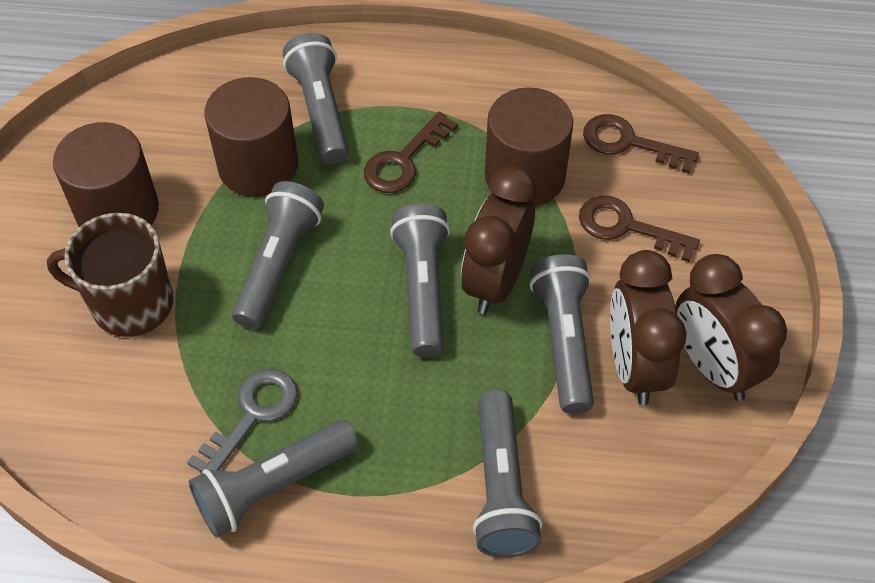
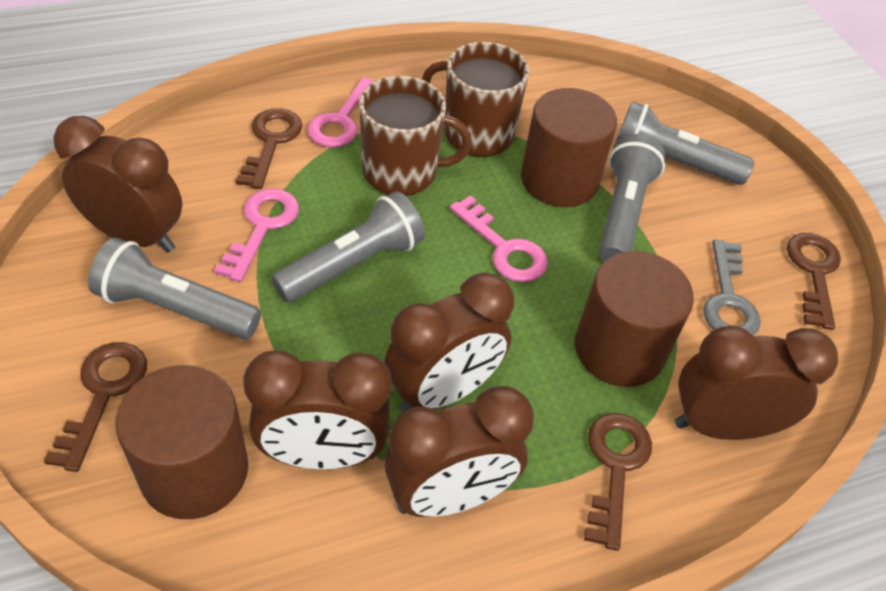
brown clock: [461,166,537,314] [610,250,687,405] [676,254,787,401] = 3 -> [53,116,182,252] [243,350,392,469] [384,272,514,413] [384,386,534,517] [675,326,838,440] = 5
brown key: [364,112,458,193] [579,196,700,262] [583,114,699,174] = 3 -> [44,342,147,472] [236,108,302,189] [584,413,652,551] [787,233,841,330] = 4
brown mug: [47,213,173,337] = 1 -> [359,76,472,196] [422,42,529,157] = 2
grey flashlight: [189,420,358,538] [232,181,324,329] [283,33,349,165] [390,204,450,357] [473,389,543,558] [530,254,594,414] = 6 -> [88,238,261,339] [271,191,425,302] [599,134,665,262] [613,101,755,185] = 4
pink key: none = 0 -> [214,188,299,282] [307,77,373,148] [449,195,548,282] = 3

